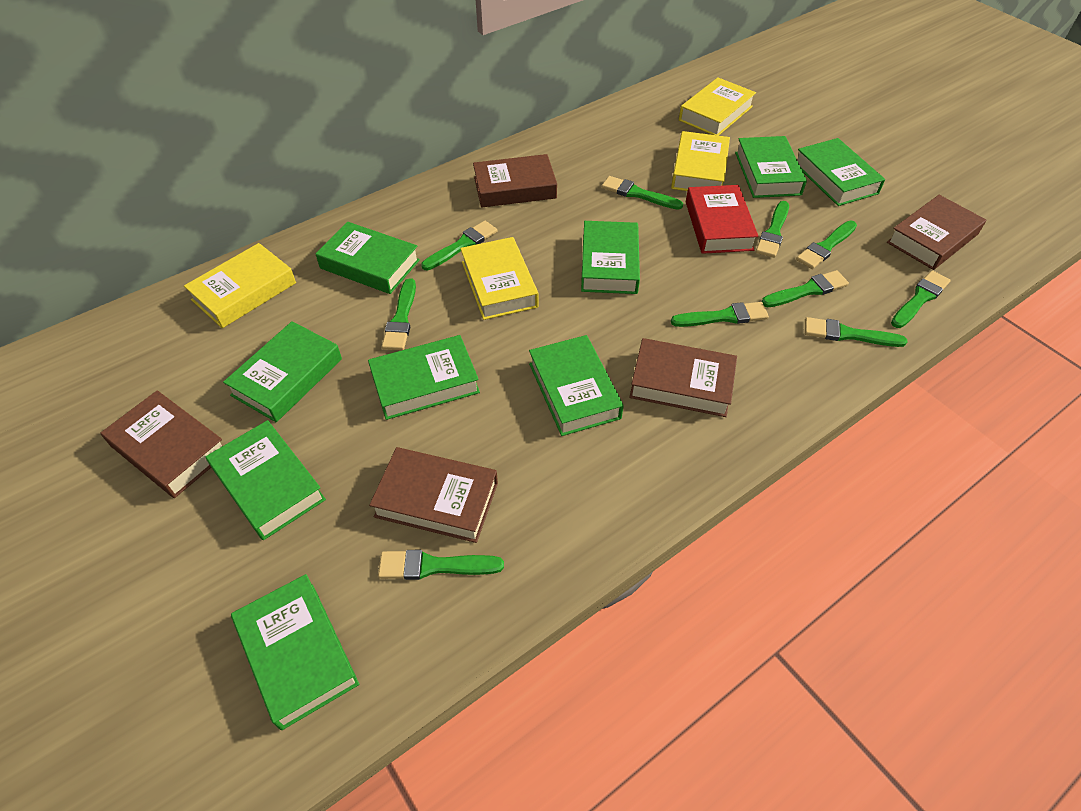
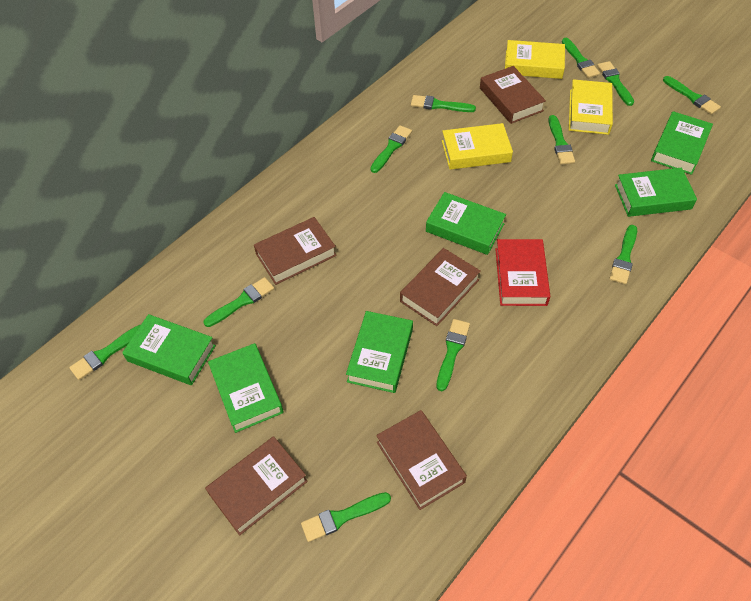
green book: [206,420,326,540] [223,321,342,422] [231,574,359,730] [316,222,420,294] [368,335,480,420] [529,335,624,436] [581,221,640,294] [735,136,807,198] [797,138,885,206] = 9 -> [122,314,216,385] [208,343,284,433] [346,311,413,393] [426,192,506,255] [615,168,697,217] [651,111,713,175] = 6
green brush: [378,550,504,580] [382,278,416,350] [421,221,498,270] [602,176,683,210] [671,302,769,327] [756,201,789,258] [762,270,849,307] [796,221,857,269] [805,317,907,347] [891,270,951,328] = 10 -> [69,325,140,380] [203,277,274,327] [301,492,391,542] [370,125,412,173] [411,95,476,112] [437,319,470,391] [548,115,575,164] [562,38,600,78] [597,61,634,106] [609,225,637,284] [663,76,721,115] = 11
yellow book: [184,243,296,328] [460,237,539,320] [671,131,730,191] [679,78,756,136] = 4 -> [442,123,513,170] [505,40,565,79] [569,79,613,135] = 3

